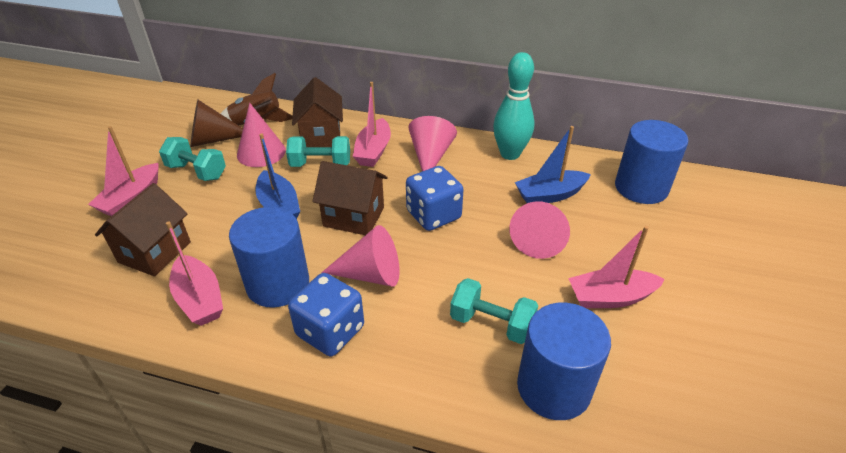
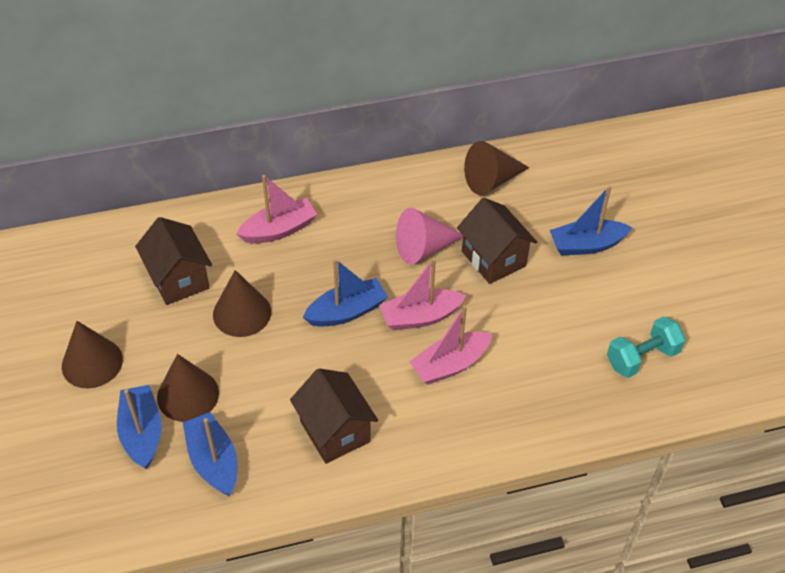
blue boat: [256,133,300,219] [515,126,591,203] = 2 -> [117,385,162,469] [183,412,237,496] [303,259,388,327] [550,186,632,255] = 4
blue cylinder: [229,207,309,308] [517,303,611,420] [615,120,688,204] = 3 -> none = 0
blue dice: [288,273,364,356] [406,166,464,231] = 2 -> none = 0
brown cone: [191,100,243,147] = 1 -> [62,321,123,388] [157,354,219,422] [213,270,271,337] [464,141,529,195] = 4
brown rocket: [220,73,293,125] = 1 -> none = 0
pink boat: [88,126,159,216] [166,221,223,326] [353,82,391,167] [568,226,665,308] = 4 -> [236,175,317,244] [380,258,467,330] [409,305,492,384] = 3
pink cone: [237,103,286,167] [321,225,400,286] [408,116,457,171] [509,201,570,259] = 4 -> [396,208,463,264] = 1
turquoise bowling pin: [493,52,535,160] = 1 -> none = 0
turquoise dumbbell: [159,137,226,181] [286,136,350,167] [450,278,538,344] = 3 -> [607,316,686,378] = 1

